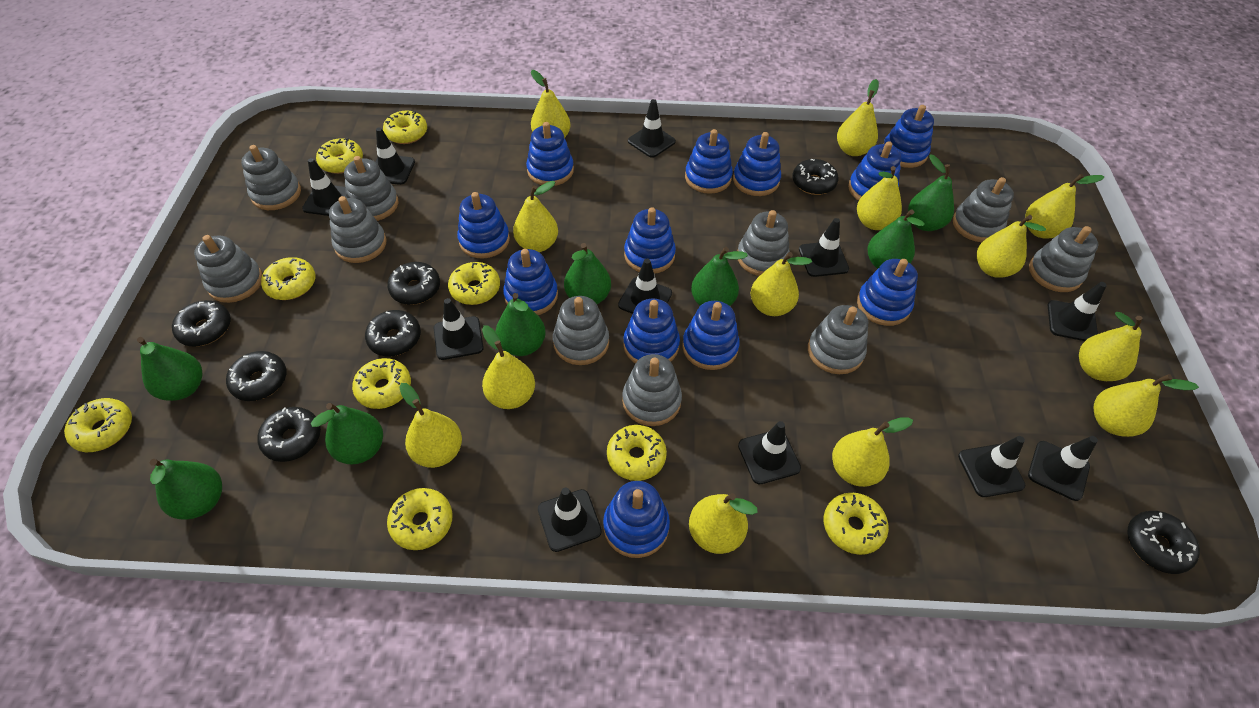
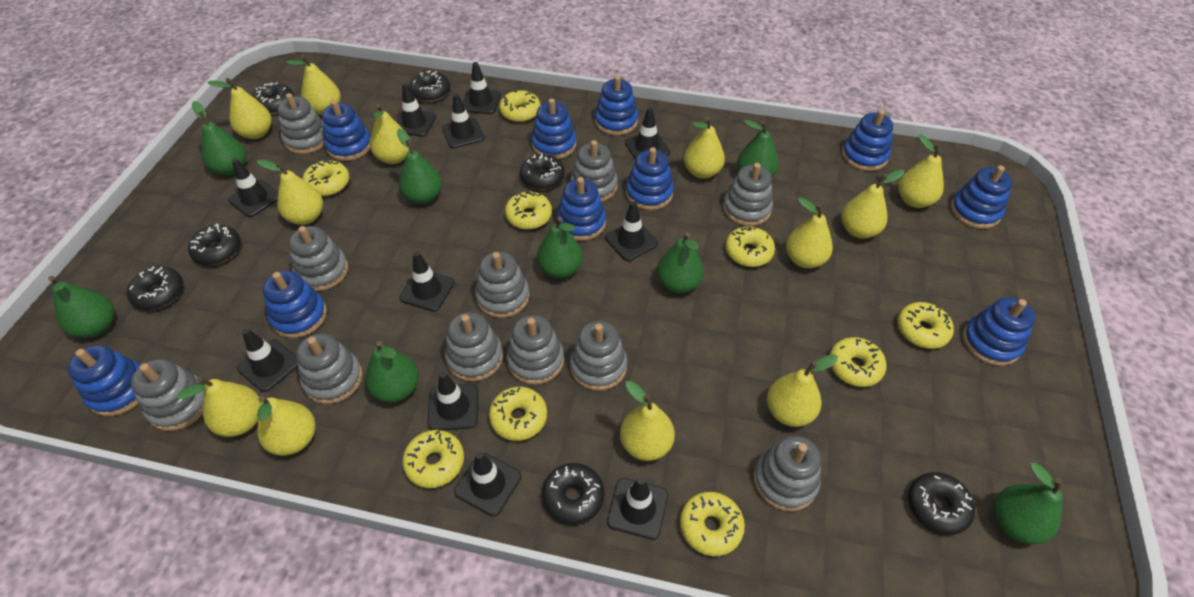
blue stacking toy: [457,192,510,259] [503,249,558,315] [526,122,574,186] [603,481,670,558] [623,299,680,363] [624,207,676,274] [682,301,740,370] [685,129,733,194] [733,132,781,196] [848,141,901,201] [857,259,918,326] [883,105,934,168] = 12 -> [68,345,140,416] [263,271,327,338] [322,100,371,161] [531,98,576,159] [557,177,606,241] [595,75,638,135] [626,147,674,210] [842,110,893,171] [951,165,1012,229] [963,297,1035,366] = 10
grey stacking toy: [194,235,262,303] [241,145,301,210] [329,196,386,263] [344,156,398,221] [553,296,609,365] [622,354,682,426] [738,210,790,276] [808,305,868,374] [953,177,1014,242] [1029,226,1098,292] = 10 -> [131,359,204,431] [278,93,325,154] [289,226,348,291] [296,333,362,404] [445,312,503,382] [475,252,530,318] [506,315,564,385] [570,140,618,202] [570,321,627,391] [723,163,773,226] [754,435,821,511] = 11
yellow pear: [399,383,462,468] [482,325,535,409] [513,181,558,252] [531,70,571,138] [689,493,758,554] [751,252,812,316] [832,417,913,487] [837,79,879,156] [857,166,902,230] [977,215,1046,278] [1025,174,1104,239] [1079,312,1143,381] [1093,374,1199,437] = 13 -> [177,376,261,437] [207,78,272,139] [257,159,323,225] [257,396,315,456] [286,55,341,115] [370,104,410,164] [620,381,675,461] [684,117,725,179] [767,354,838,427] [786,197,833,268] [841,169,904,239] [898,134,944,208] = 12

